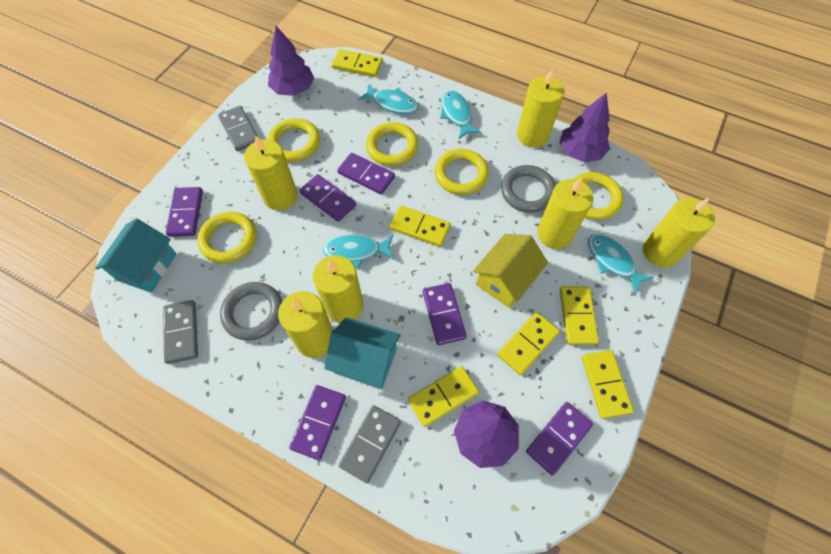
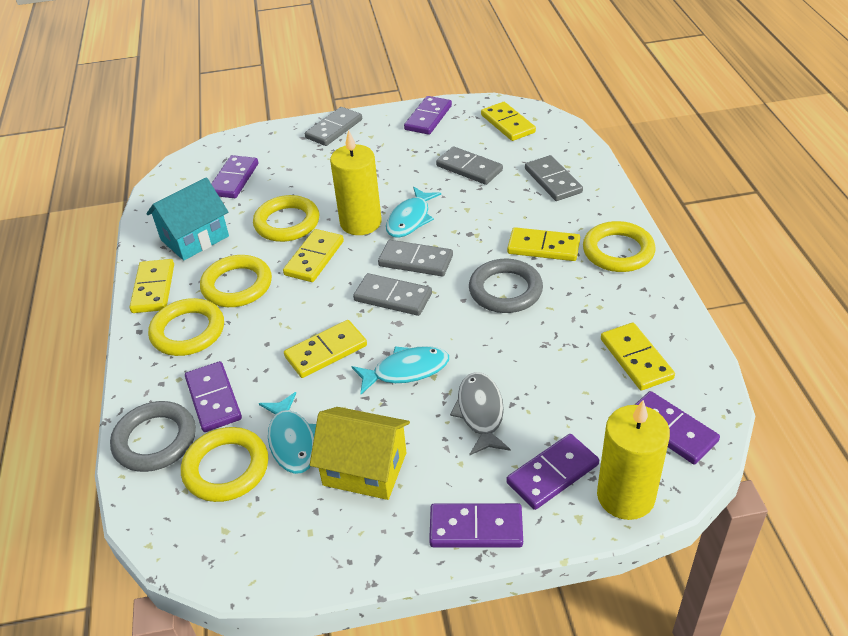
grey domino: [163,300,198,364] [218,106,258,151] [339,405,401,483] = 3 -> [305,107,362,146] [353,273,432,316] [378,240,453,276] [436,146,503,185] [525,155,583,201] = 5
grey fish: none = 0 -> [450,372,510,455] = 1
purple tree: [268,26,314,96] [454,401,519,468] [559,92,610,162] = 3 -> none = 0
turquoise fish: [323,234,394,268] [358,83,419,114] [440,90,481,139] [588,234,654,294] = 4 -> [259,392,316,474] [351,346,449,394] [386,187,441,238] = 3
turquoise house: [95,218,177,293] [324,317,401,389] = 2 -> [146,177,229,260] = 1
yellow candle: [244,136,297,210] [278,291,334,358] [313,255,364,323] [517,69,565,148] [537,178,593,249] [643,198,715,268] = 6 -> [330,130,382,235] [597,400,670,520] = 2

